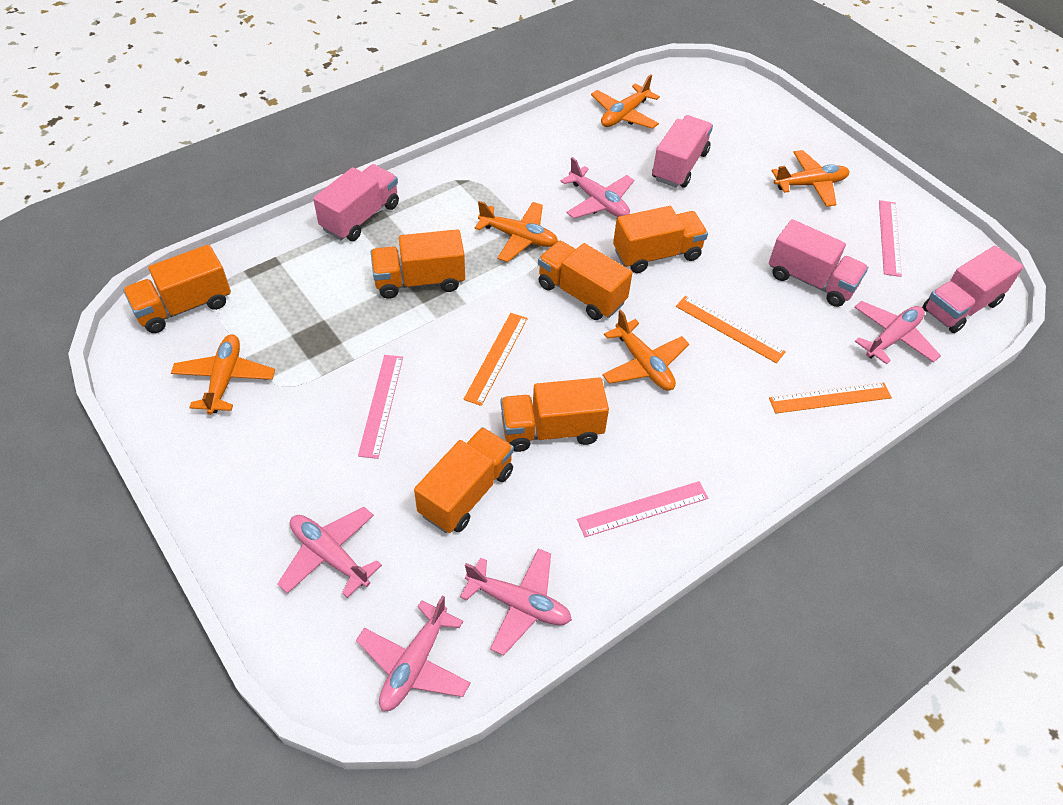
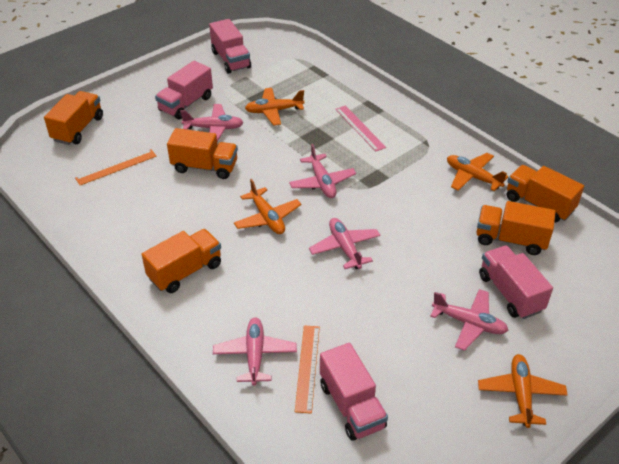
orange plane: [171,334,275,415] [475,201,558,262] [591,74,660,129] [602,310,689,391] [772,150,849,207] = 5 -> [234,179,301,234] [245,88,304,126] [447,153,509,191] [478,354,568,428] = 4
orange ruler: [463,313,528,406] [676,296,786,363] [769,383,892,414] = 3 -> [75,149,157,185] [295,325,320,414] = 2
orange truck: [123,245,231,333] [371,229,465,299] [414,427,514,533] [501,378,609,452] [538,241,633,320] [613,206,708,273] = 6 -> [44,91,103,145] [142,229,221,293] [167,128,238,179] [476,201,556,255] [507,165,584,223] = 5
pink ruler: [358,355,403,459] [577,481,708,537] [879,200,902,277] = 3 -> [335,106,386,152] = 1

